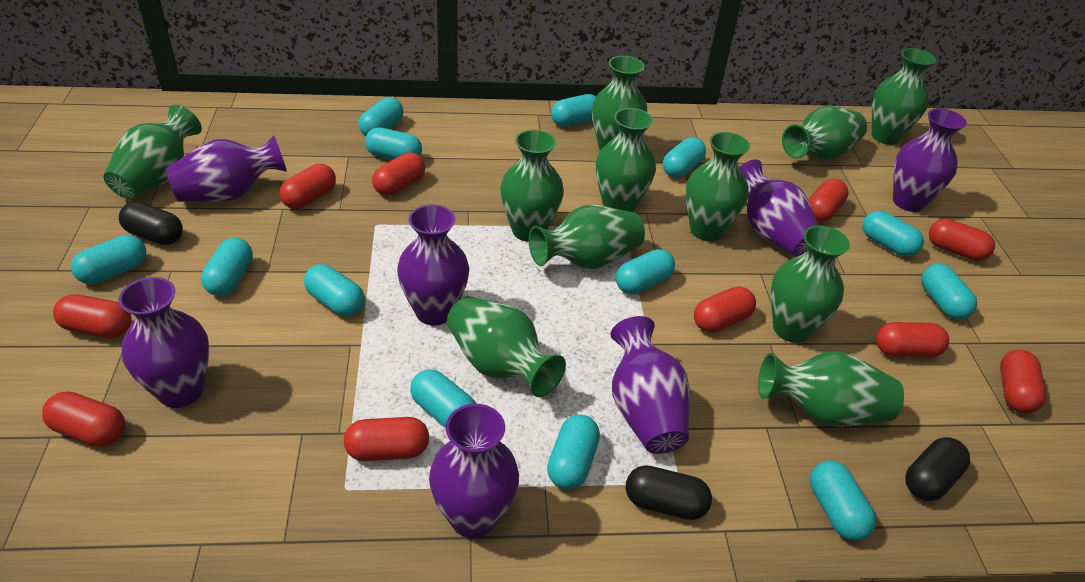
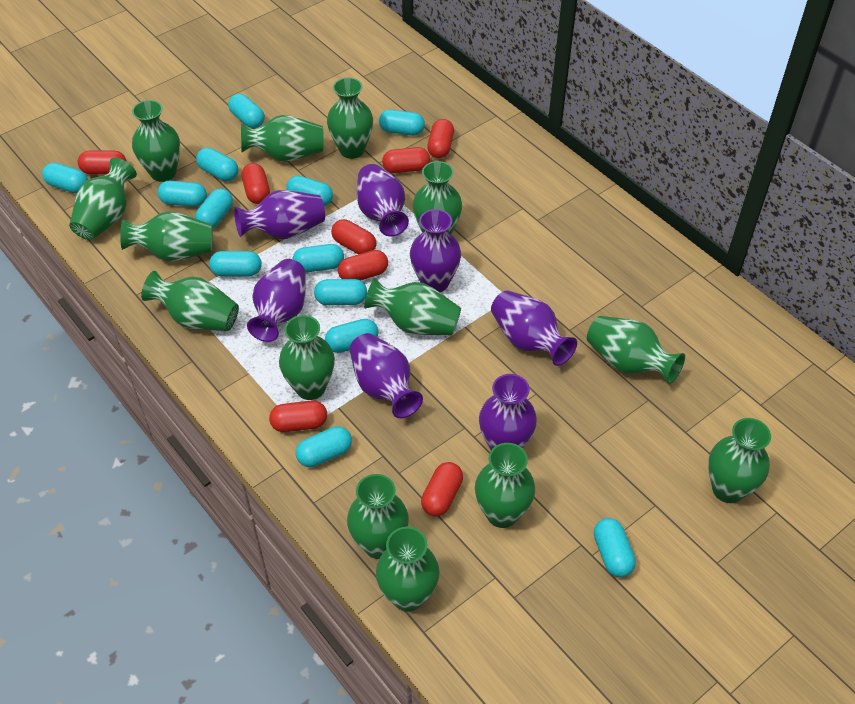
black capsule: [119,202,183,245] [626,465,712,520] [905,437,970,501] = 3 -> none = 0
green vase: [103,105,202,199] [447,296,566,397] [500,130,564,242] [529,205,645,269] [592,56,647,150] [596,108,656,212] [686,132,750,241] [758,351,904,427] [771,225,850,343] [782,106,867,160] [871,48,936,145] = 11 -> [69,158,137,240] [120,211,213,261] [132,100,180,182] [141,271,239,331] [241,115,324,162] [279,315,335,400] [327,77,373,159] [347,474,409,559] [364,278,461,335] [376,527,440,612] [413,161,462,234] [475,443,535,528] [587,316,685,384] [708,418,771,503] = 14
red capsule: [42,391,126,447] [53,294,132,338] [279,164,336,209] [344,417,429,461] [372,152,425,196] [694,286,756,333] [808,179,849,222] [876,322,949,358] [929,219,995,261] [1000,350,1046,413] = 10 -> [78,150,127,174] [242,163,270,204] [269,400,327,432] [331,219,377,254] [338,250,388,281] [382,147,430,173] [421,462,463,517] [427,119,454,158] = 8

